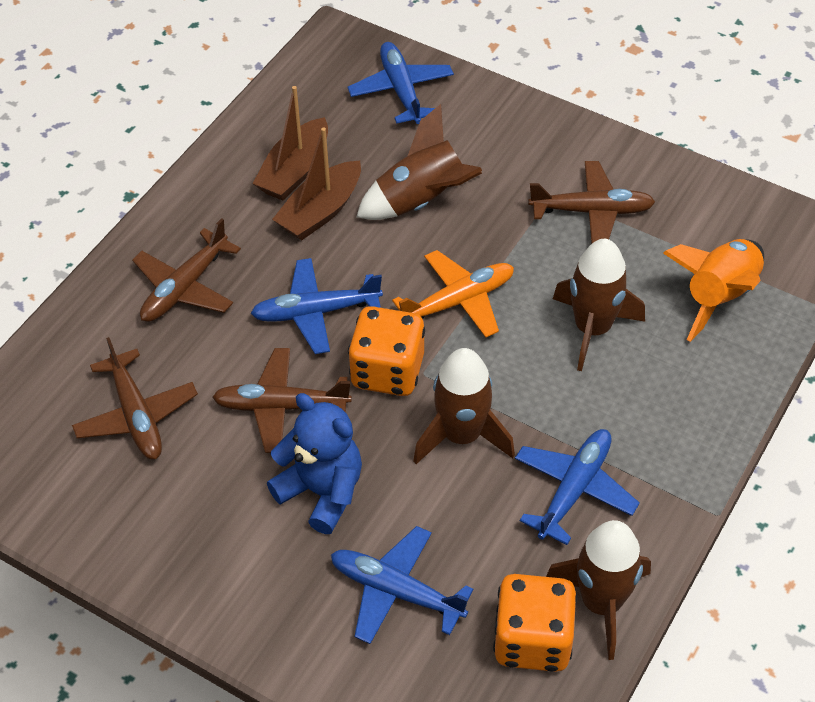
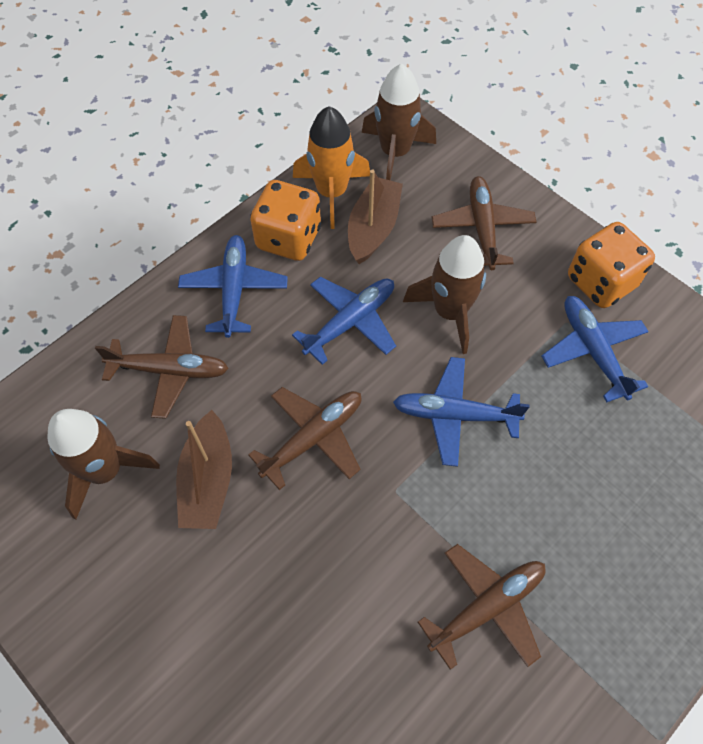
blue teddy bear: [267,393,362,534] = 1 -> none = 0
brown rocket: [357,104,482,220] [413,348,515,464] [546,520,651,660] [553,239,645,371] = 4 -> [47,409,160,519] [362,64,436,180] [403,235,486,354] = 3
orange plane: [392,250,514,337] = 1 -> none = 0

